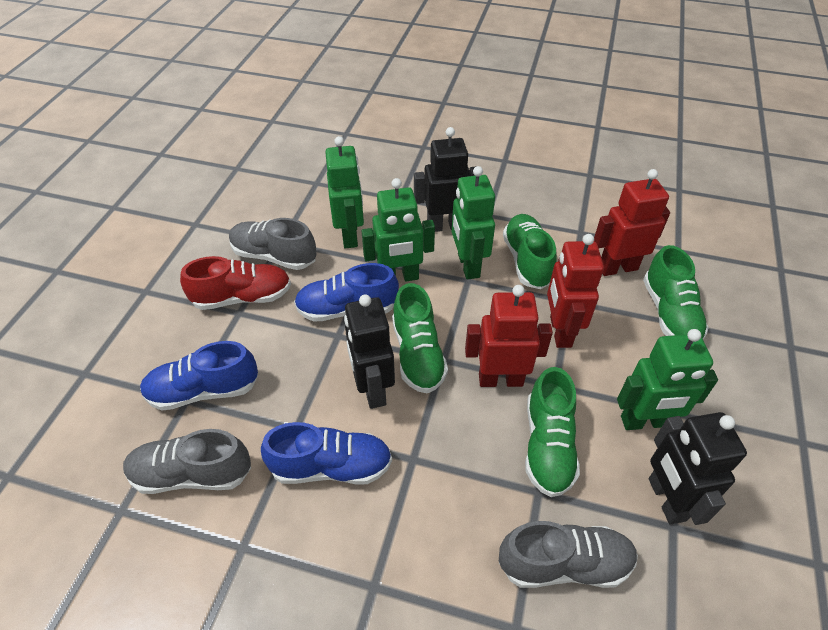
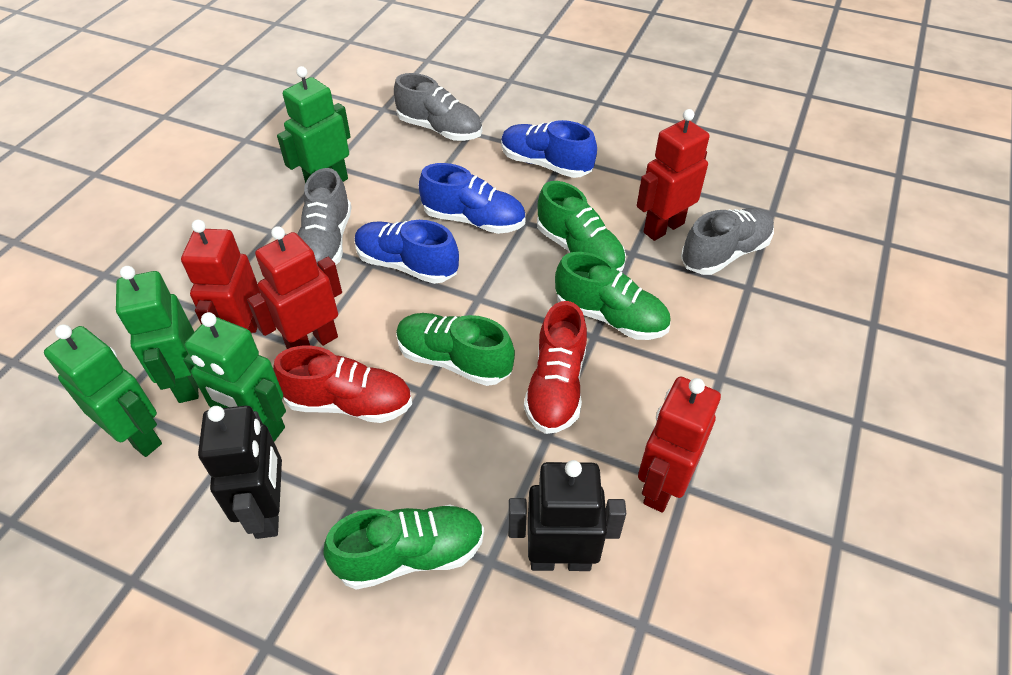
black robot: [344,294,395,409] [414,127,477,232] [649,412,747,525] = 3 -> [198,406,282,539] [508,460,626,571] = 2
red robot: [465,285,553,387] [547,234,604,348] [594,169,670,276] = 3 -> [181,220,260,333] [247,226,342,349] [636,109,710,241] [638,377,721,513] = 4
red shoe: [180,256,291,310] = 1 -> [273,346,412,423] [524,301,587,434] = 2

